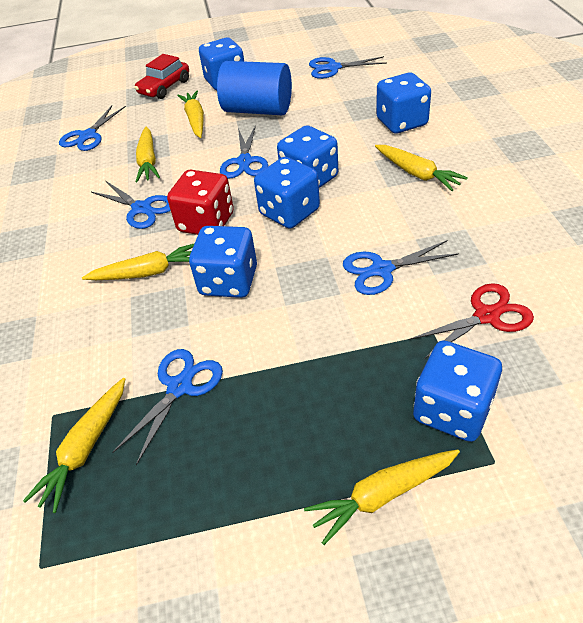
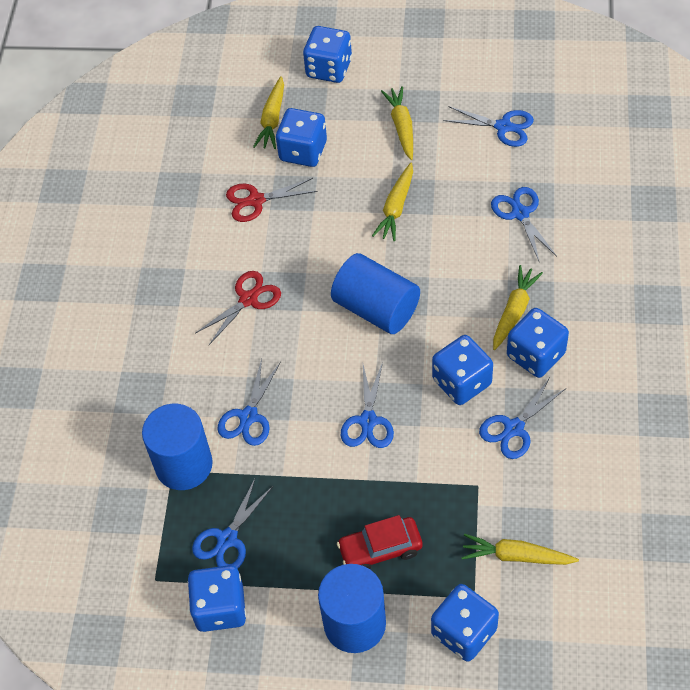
blue cylinder: [217,61,292,115] = 1 -> [142,404,213,490] [318,564,386,653] [331,253,420,334] = 3
red dice: [167,170,234,235] = 1 -> none = 0
red scissors: [408,283,534,359] = 1 -> [196,271,281,345] [226,178,318,222] = 2
yellow carrot: [23,378,125,513] [82,243,195,280] [135,127,160,183] [177,91,204,138] [304,449,460,545] [375,145,468,191] = 6 -> [253,76,284,149] [372,163,413,241] [381,86,413,160] [461,534,579,565] [493,265,543,350] = 5

